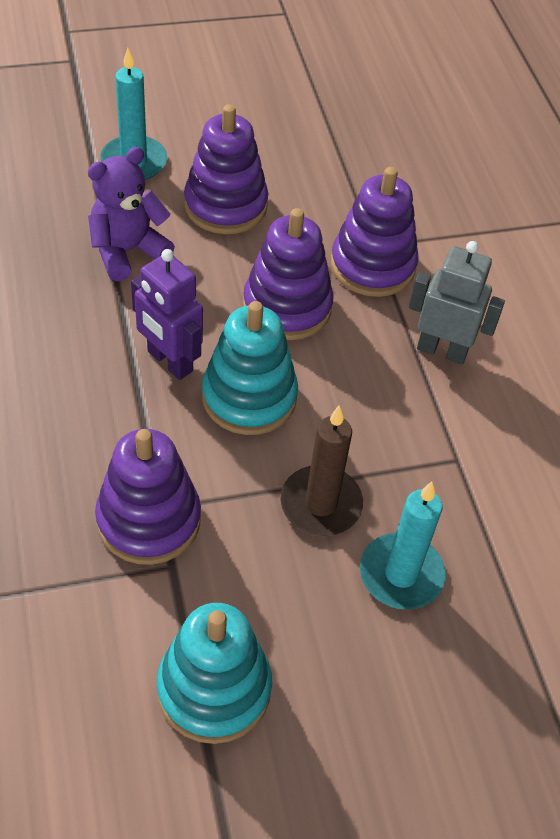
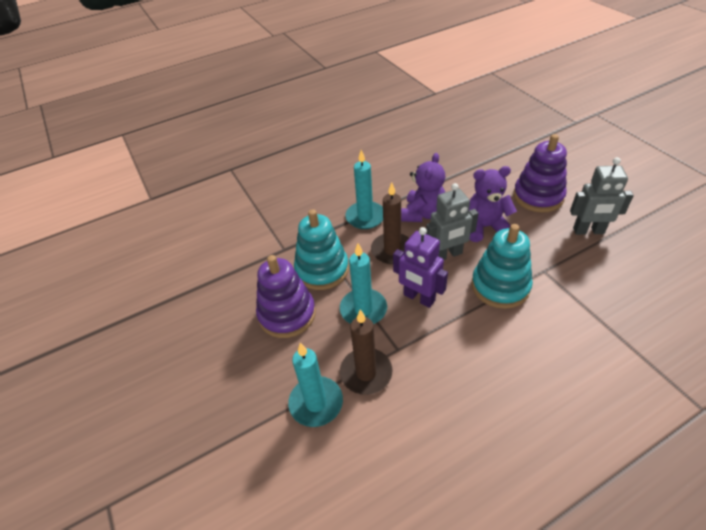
brown candle: [280,405,363,536] = 1 -> [340,310,392,395] [371,182,409,264] = 2
grey robot: [409,241,505,364] = 1 -> [426,183,479,260] [570,157,634,235] = 2
purple stacking toy: [95,429,201,565] [184,104,268,234] [243,208,334,340] [331,167,419,297] = 4 -> [256,255,316,338] [513,134,567,212] = 2
purple teddy bear: [88,147,175,281] = 1 -> [401,153,445,222] [469,166,517,242] = 2
turquoise candle: [100,48,167,180] [360,482,445,610] = 2 -> [288,343,343,427] [340,243,387,324] [345,150,383,229] = 3

